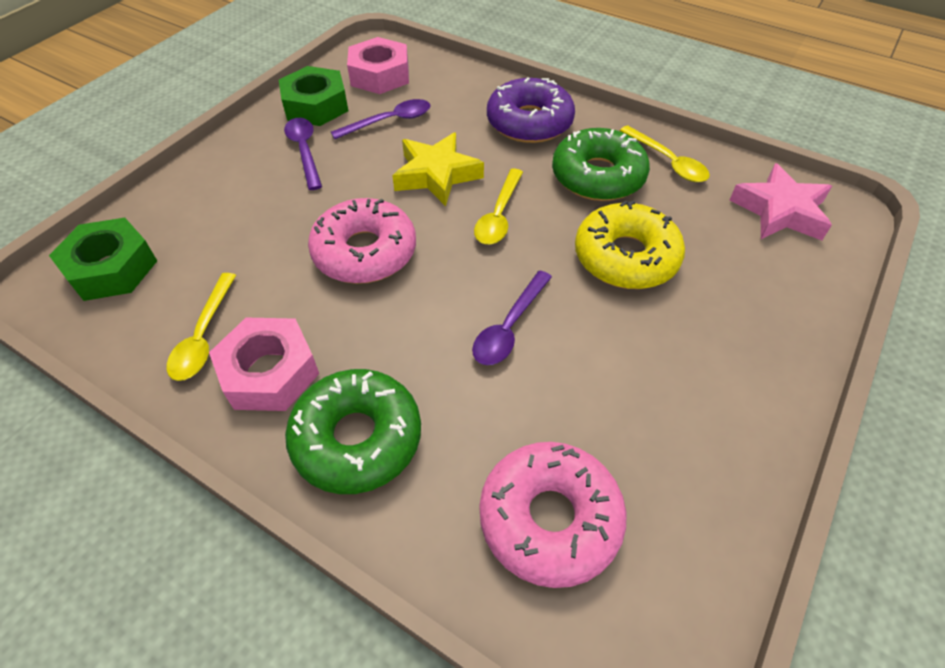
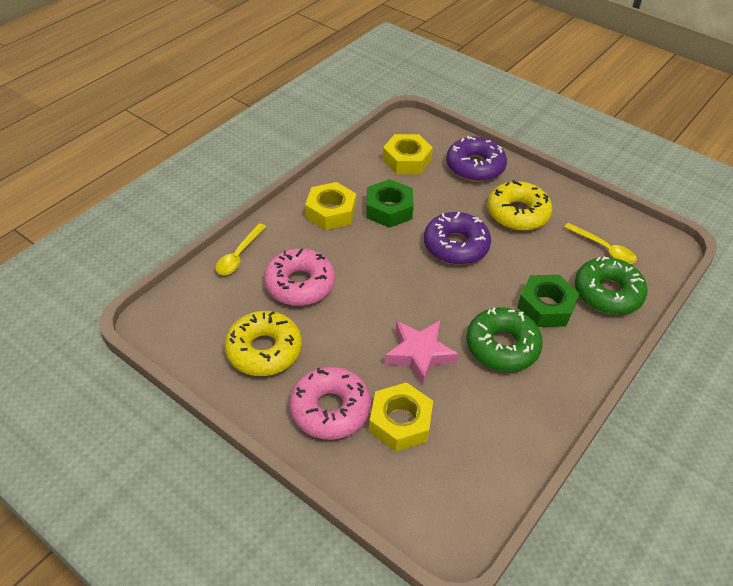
pink nut: [209,318,319,411] [347,37,409,94] = 2 -> none = 0
purple donut: [487,78,575,143] = 1 -> [424,212,491,265] [446,136,507,182] = 2
purple spoon: [284,118,322,190] [331,99,431,139] [472,270,552,365] = 3 -> none = 0
yellow donut: [575,200,685,289] = 1 -> [224,311,302,376] [487,180,552,231] = 2
yellow nut: none = 0 -> [305,182,356,230] [369,382,433,452] [383,134,433,174] = 3
yellow spoon: [166,273,236,381] [474,169,523,244] [620,126,710,182] = 3 -> [215,223,266,275] [564,223,637,264] = 2
yellow star: [392,132,484,206] = 1 -> none = 0

